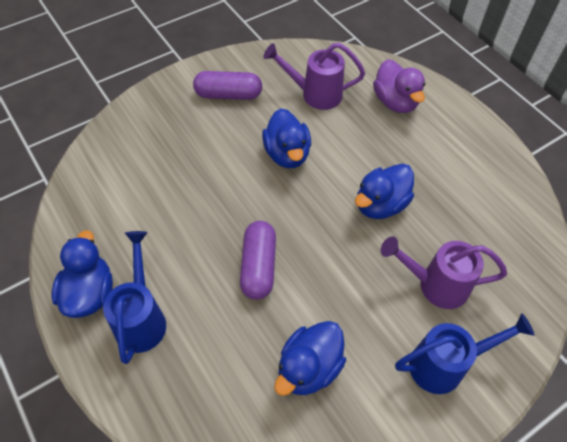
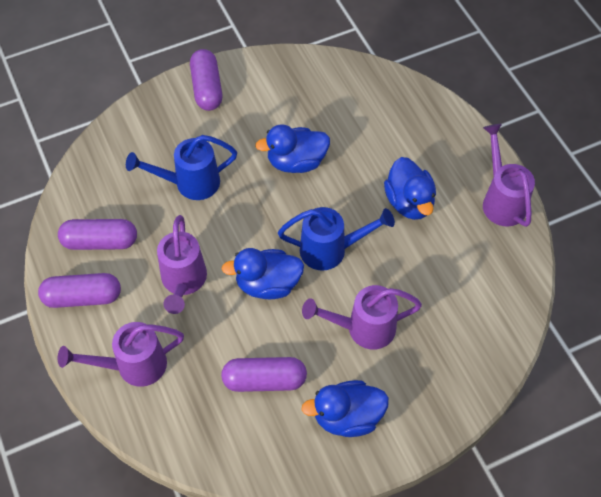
purple capsule: [193,71,262,100] [240,221,276,300] = 2 -> [38,273,121,308] [58,219,137,250] [190,49,222,111] [221,357,307,392] = 4
purple duck: [373,59,425,113] = 1 -> none = 0
purple watering can: [263,43,365,110] [381,236,507,309] = 2 -> [58,322,184,387] [157,215,207,314] [302,285,422,350] [483,124,535,227] = 4

